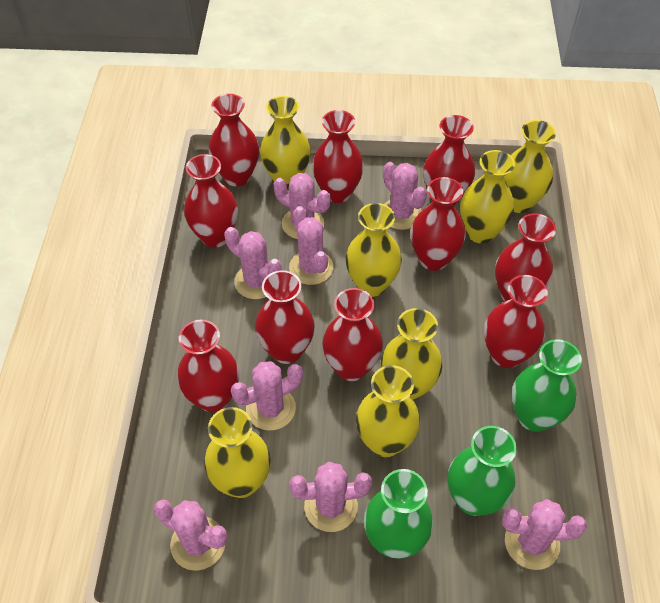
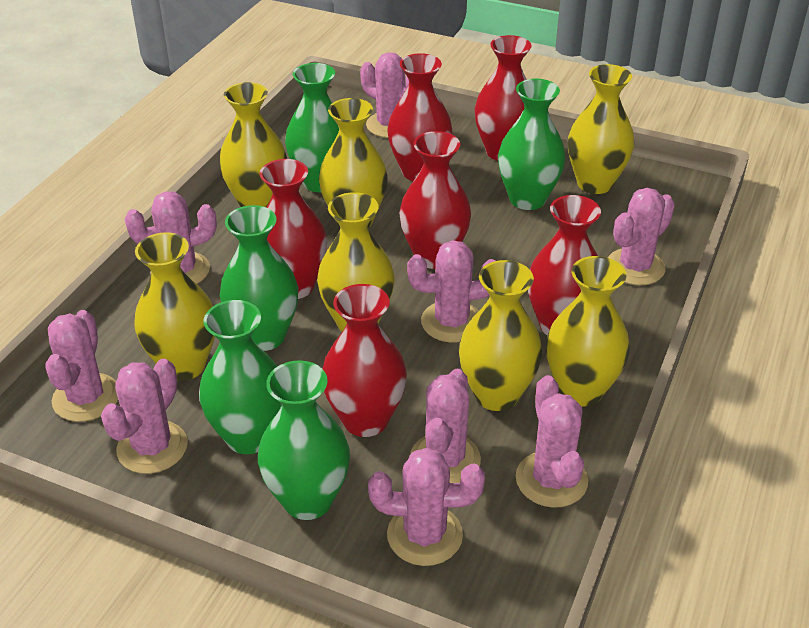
green vase: [364,469,433,559] [448,426,517,516] [512,339,582,432] = 3 -> [199,300,282,454] [220,205,298,351] [258,360,350,520] [285,63,339,192] [498,79,566,210] = 5
pink cactus: [154,499,227,571] [224,227,282,299] [231,361,303,431] [274,173,331,239] [289,206,333,285] [289,462,372,532] [383,162,427,230] [502,499,587,570] = 8 -> [46,310,118,422] [101,359,188,474] [125,191,217,284] [360,52,409,138] [368,448,485,566] [407,240,495,342] [410,369,481,483] [516,375,588,508] [608,188,675,285] = 9
red vase: [177,320,239,412] [184,154,238,248] [208,94,259,186] [255,270,315,364] [312,110,364,203] [322,288,383,381] [411,177,466,271] [423,115,475,206] [484,275,548,368] [495,213,556,302] = 10 -> [259,159,327,299] [323,284,407,437] [388,53,452,181] [399,131,471,269] [474,35,532,161] [528,195,601,335] = 6

